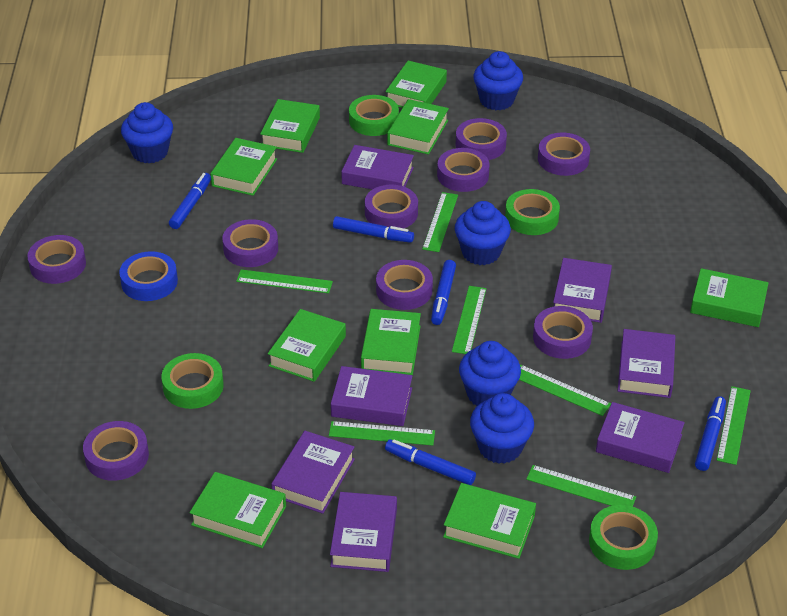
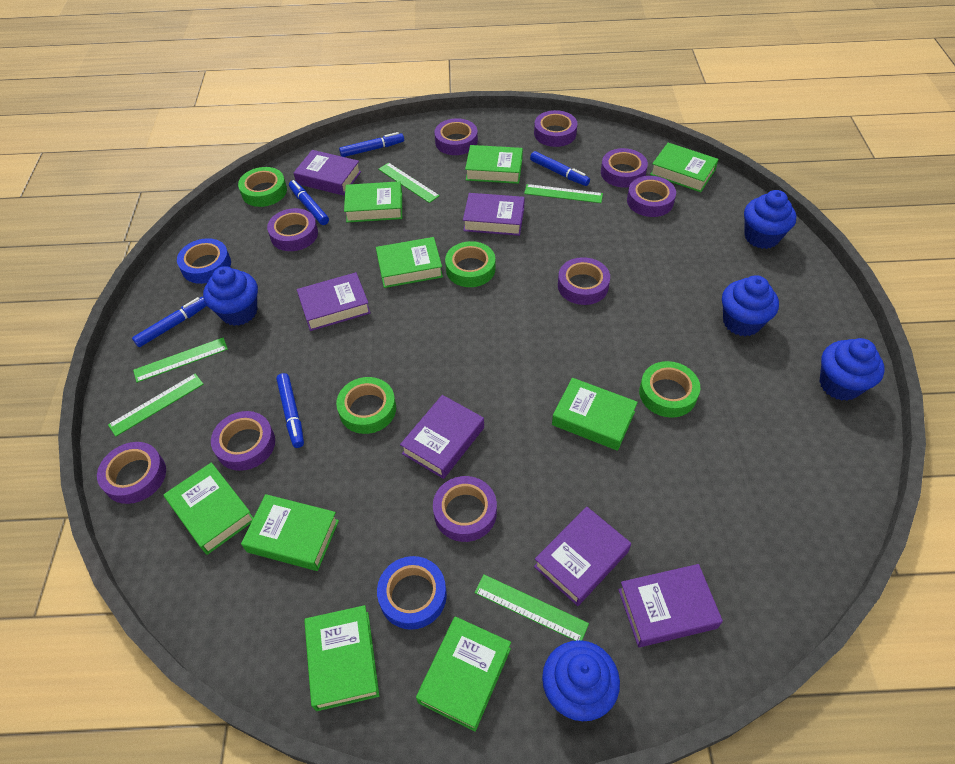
blue tape: [119,251,178,301] = 1 -> [177,238,231,284] [377,556,447,630] = 2
green ruler: [236,269,333,293] [329,421,435,446] [422,192,458,252] [452,286,486,354] [519,365,611,416] [526,465,636,507] [717,386,751,465] = 7 -> [108,374,204,437] [133,338,228,383] [378,162,440,203] [474,575,589,641] [524,184,603,203] = 5
purple book: [271,431,355,514] [330,492,397,572] [331,366,412,426] [341,145,414,190] [553,258,612,323] [596,402,685,473] [618,329,675,398] = 7 -> [293,150,361,196] [297,272,371,331] [400,395,484,479] [463,193,525,236] [534,507,631,606] [618,564,723,647] = 6

